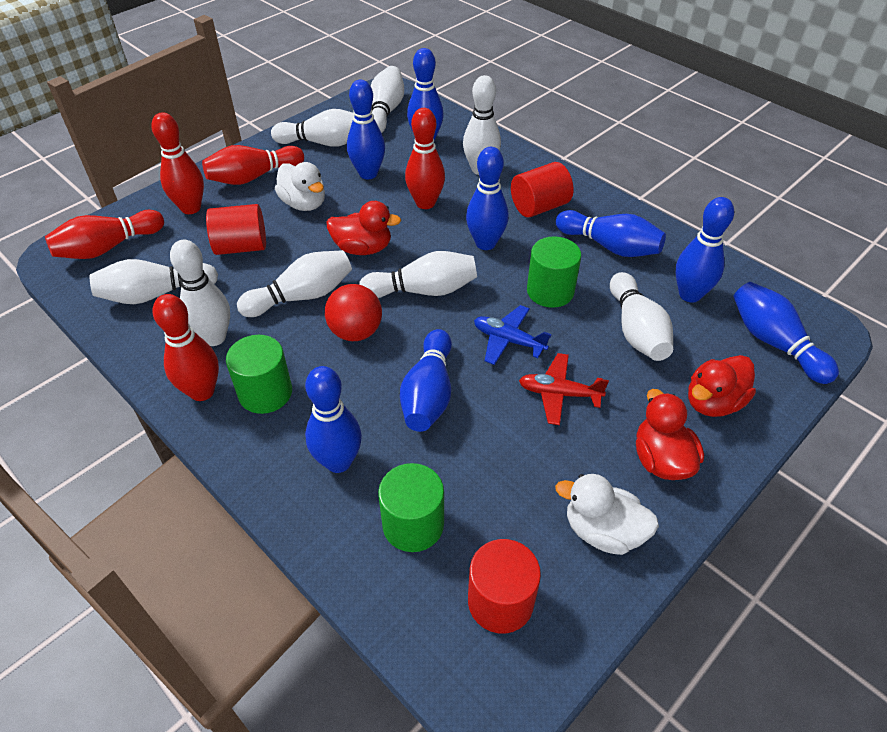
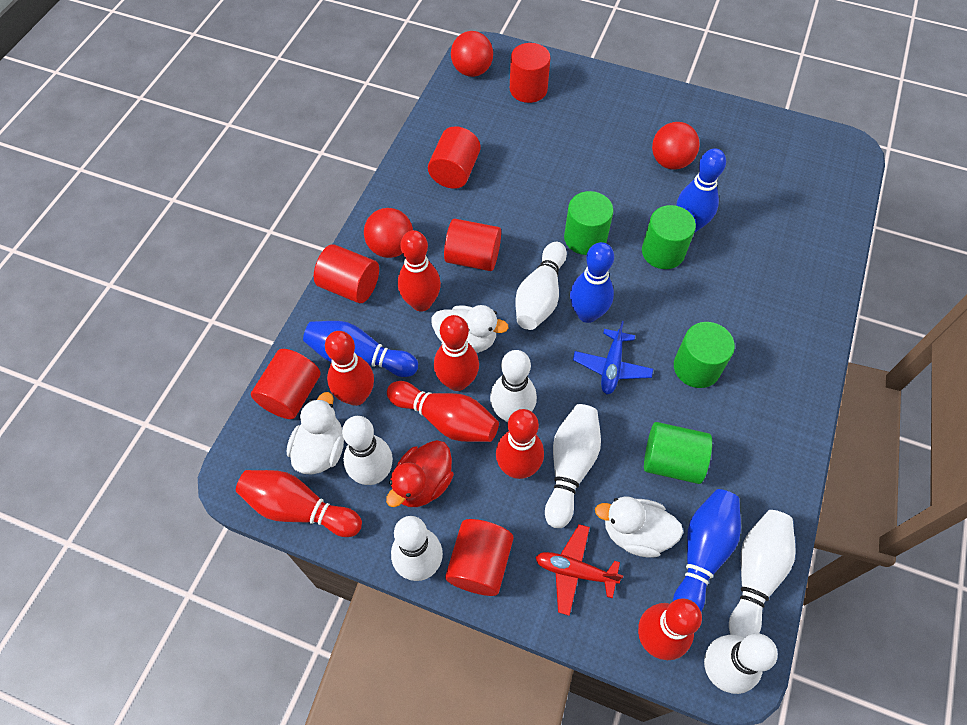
blue bowling pin: [305,366,362,473] [347,80,385,179] [400,329,452,432] [407,48,444,141] [466,147,509,250] [556,210,666,257] [676,197,734,303] [733,282,839,384] = 8 -> [303,321,418,377] [570,242,614,323] [673,489,741,611] [676,148,726,233] = 4
green cylinder: [226,335,292,414] [378,463,444,552] [527,236,581,308] = 3 -> [564,191,613,255] [642,205,696,269] [644,422,712,484] [674,322,735,388] = 4
red ball: [325,284,382,341] = 1 -> [364,208,413,258] [451,31,493,77] [652,122,700,170] = 3
red bowling pin: [45,210,164,259] [151,112,204,214] [152,294,219,401] [202,145,304,185] [405,108,445,209] = 5 -> [236,470,362,537] [325,331,374,406] [387,381,499,442] [398,230,441,311] [434,315,479,391] [496,409,544,479] [638,598,702,660] = 7
red cylinder: [206,204,266,255] [468,539,541,634] [511,162,573,218] = 3 -> [251,349,321,419] [314,244,379,303] [428,126,481,189] [444,219,501,271] [445,519,514,596] [510,43,551,103] = 6
red duck: [326,201,401,255] [636,389,704,480] [688,355,756,417] = 3 -> [386,440,454,507] = 1
white bowling pin: [90,259,218,304] [170,240,230,346] [237,250,352,317] [271,109,354,147] [359,251,477,298] [371,66,404,133] [463,75,501,175] [610,272,673,361] = 8 -> [342,416,393,485] [391,516,443,581] [490,350,537,422] [515,242,567,330] [545,404,601,528] [704,633,778,694] [729,510,796,638] = 7
white duck: [275,162,325,211] [555,474,659,555] = 2 -> [287,392,344,475] [432,305,509,353] [595,496,683,558] = 3

